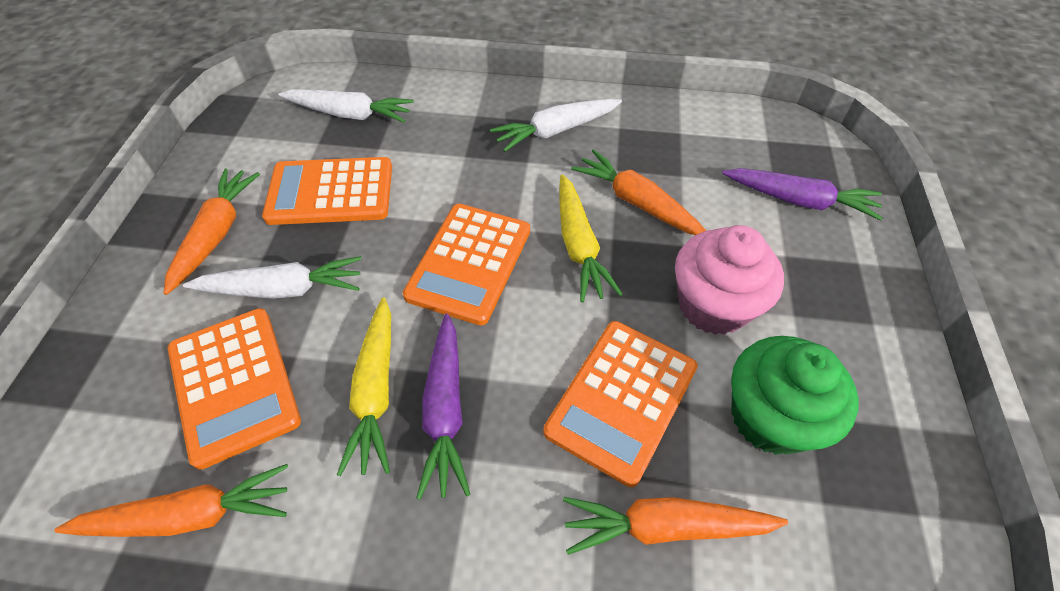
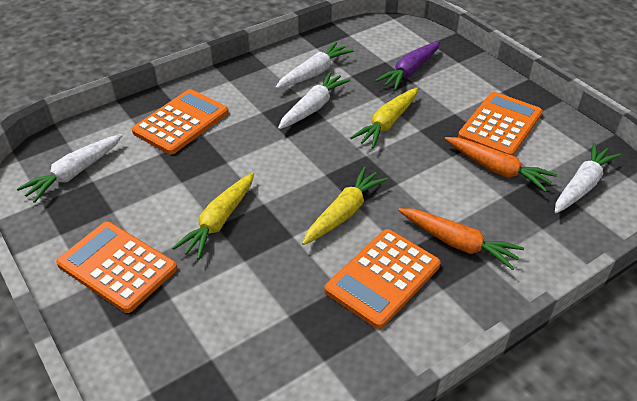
green cupcake: [731,336,859,455] = 1 -> none = 0
orange carrot: [54,464,288,537] [163,168,260,295] [563,497,788,555] [571,149,706,235] = 4 -> [398,208,524,270] [445,137,557,192] = 2
pink cupcake: [675,225,784,335] = 1 -> none = 0
purple carrot: [416,313,470,500] [722,168,883,221] = 2 -> [375,41,440,90] = 1
white carrot: [183,256,362,299] [279,89,414,123] [490,99,622,152] = 3 -> [17,134,123,203] [275,42,353,89] [278,72,351,129] [555,143,621,213] = 4
yellow carrot: [337,297,391,476] [559,174,622,302] = 2 -> [172,172,254,260] [302,167,388,245] [350,88,418,148] = 3

